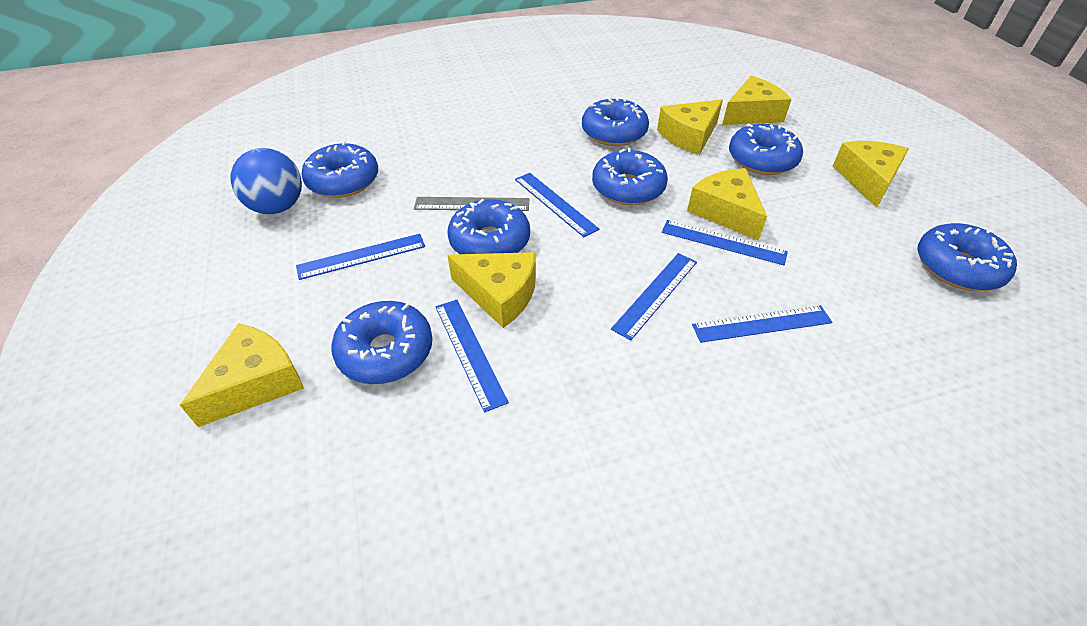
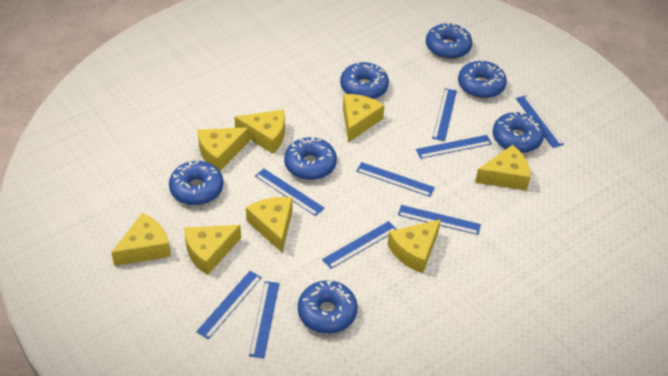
blue ball: [230,148,302,214] = 1 -> none = 0
blue ruler: [296,234,425,280] [436,300,509,413] [515,173,599,237] [611,253,697,340] [662,220,788,265] [692,305,832,343] = 6 -> [196,271,262,339] [249,281,279,358] [255,169,324,216] [322,221,397,269] [356,162,435,197] [398,205,481,235] [416,135,492,159] [432,88,457,141] [516,95,564,148] = 9
grey ruler: [414,197,529,211] = 1 -> none = 0
yellow cheese: [180,323,304,427] [448,252,536,328] [657,99,723,155] [687,168,767,241] [722,76,792,125] [833,141,909,208] = 6 -> [111,213,171,266] [184,225,241,275] [197,127,249,171] [234,110,285,154] [246,197,292,252] [343,94,385,142] [387,219,441,273] [475,145,531,191] = 8

